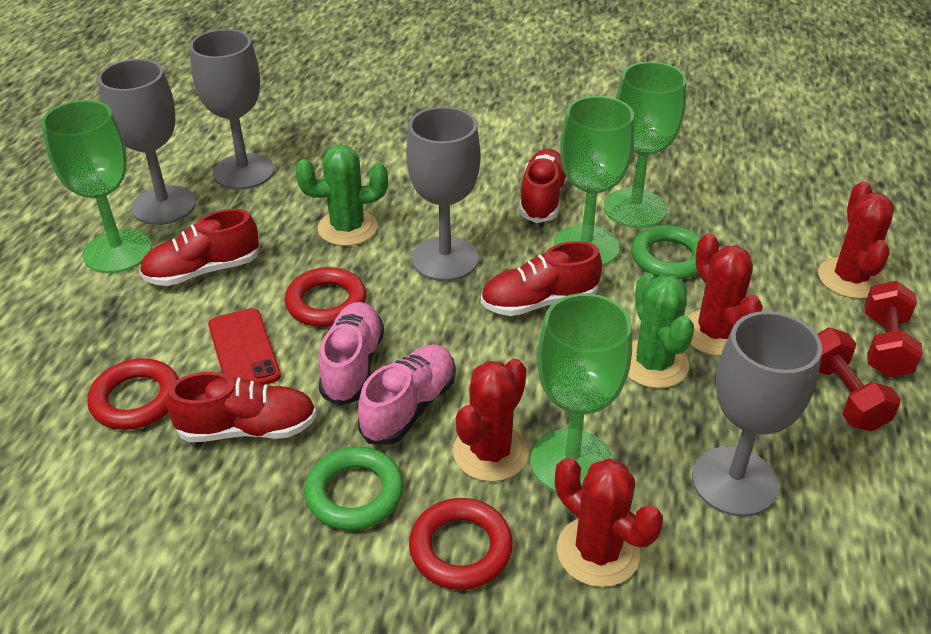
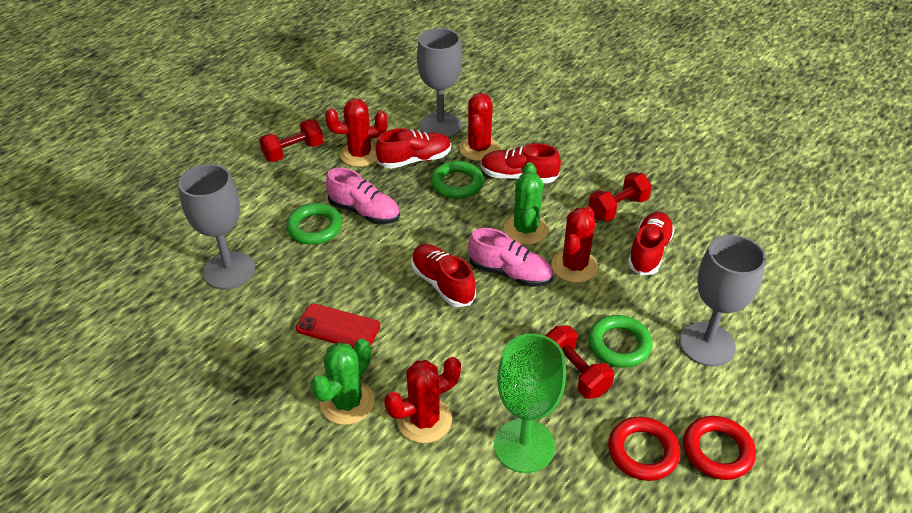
green goblet: [41,100,152,273] [530,293,632,493] [553,96,634,266] [604,62,686,228] = 4 -> [494,334,566,473] = 1
green ring: [304,446,404,531] [631,225,701,279] = 2 -> [286,203,342,245] [431,161,484,199] [588,315,653,368] = 3
grey goblet: [98,59,196,225] [190,29,274,190] [407,107,480,281] [692,311,822,517] = 4 -> [178,164,255,289] [417,28,462,138] [679,234,766,366] = 3
red dumbbell: [817,328,901,432] [864,281,923,377] = 2 -> [259,119,323,162] [546,326,614,399] [589,172,652,221] = 3
red ring: [87,358,179,430] [285,267,367,327] [409,498,513,590] = 3 -> [608,417,680,481] [683,416,756,480] = 2

